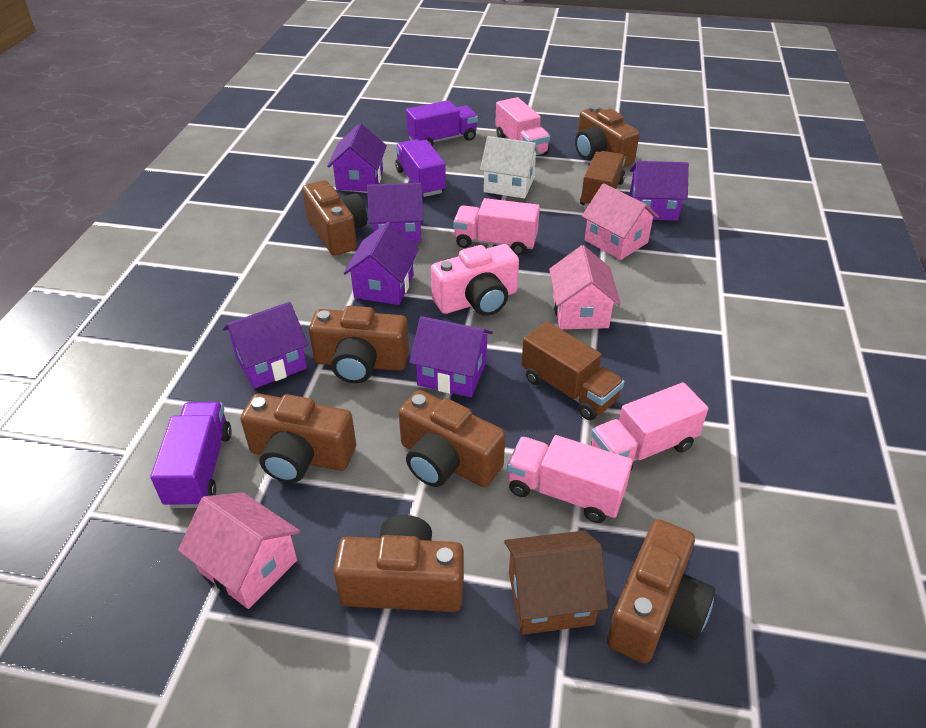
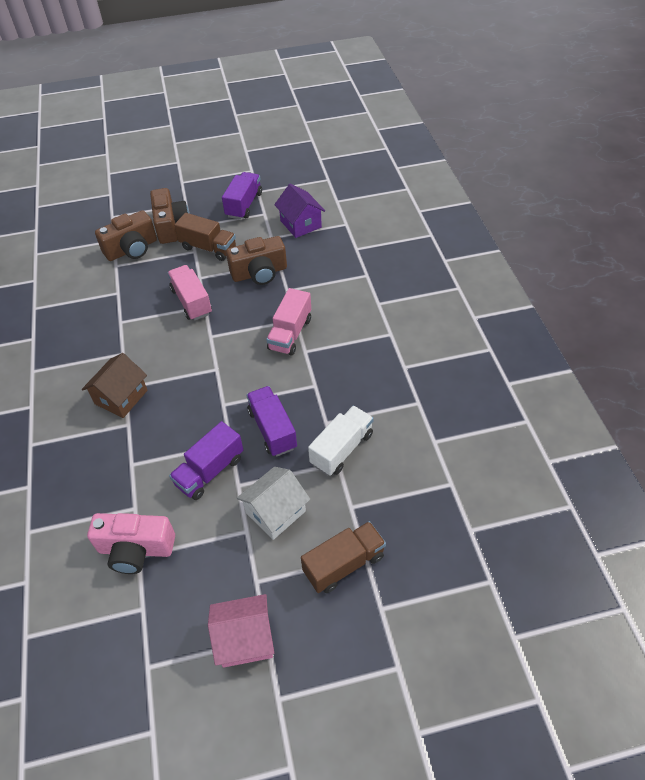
brown camera: [240,393,356,483] [302,180,367,256] [309,306,409,383] [333,515,464,612] [398,390,505,487] [575,106,640,167] [607,519,715,664] = 7 -> [95,210,157,261] [150,188,189,244] [226,236,287,285] = 3
pink house: [178,493,300,609] [549,245,621,329] [582,183,659,260] = 3 -> [208,594,274,668] = 1
pink truck: [453,198,540,255] [495,97,550,155] [507,435,633,523] [591,382,708,472] = 4 -> [167,265,212,321] [266,288,311,356] = 2
purple house: [223,302,308,389] [327,123,387,191] [344,222,419,305] [367,183,424,243] [410,316,493,397] [629,161,689,221] = 6 -> [274,183,325,238] = 1
white truck: none = 0 -> [308,406,374,476] = 1

